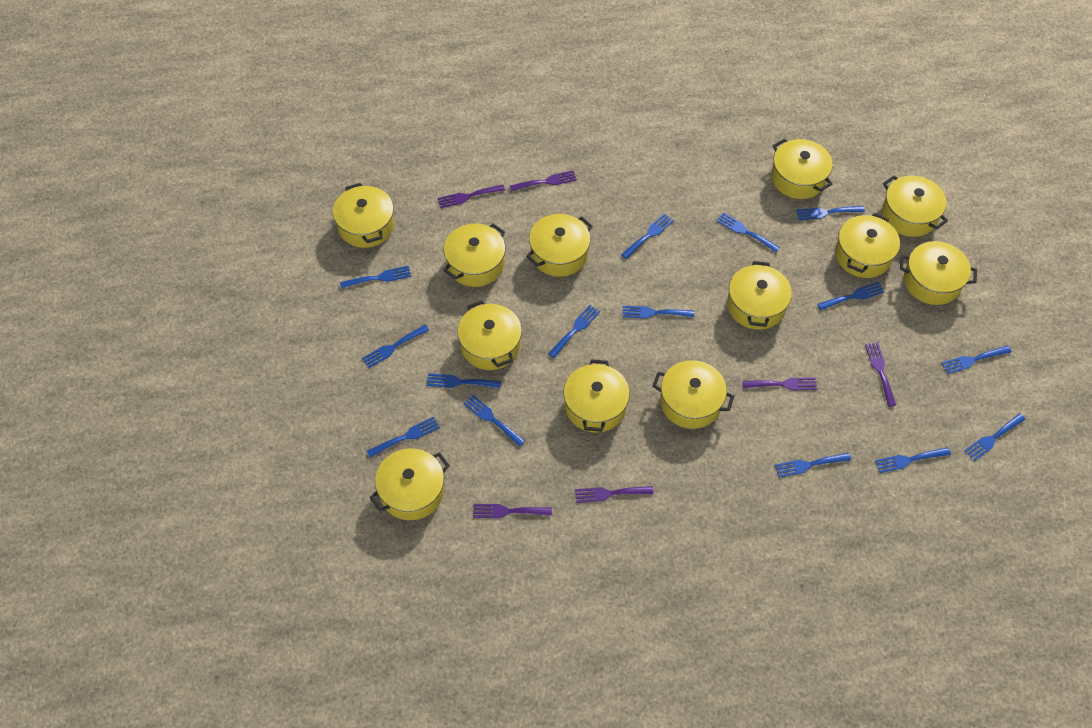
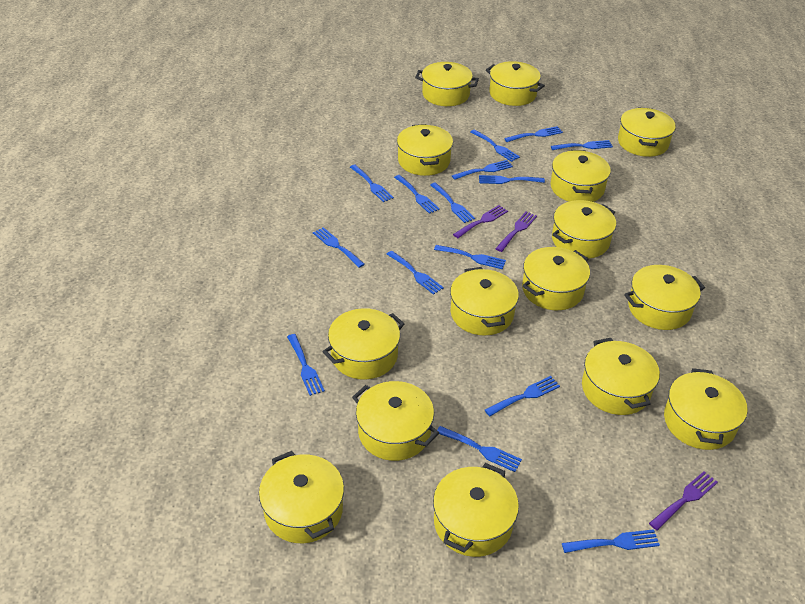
purple fork: [438,185,505,208] [473,504,552,518] [510,171,577,192] [575,486,653,503] [743,377,817,391] [865,342,896,407] = 6 -> [453,205,508,238] [495,211,537,252] [649,471,718,531] = 3
yellow pot: [333,183,394,248] [369,448,450,520] [443,224,505,287] [457,300,522,370] [526,214,593,277] [564,359,630,433] [652,360,735,429] [727,261,792,330] [771,139,833,199] [835,213,900,278] [882,176,948,237] [900,241,977,305] = 12 -> [259,451,344,543] [323,308,404,380] [352,381,439,461] [397,124,453,176] [415,62,479,106] [433,463,519,557] [450,267,519,336] [486,61,545,106] [522,247,590,310] [551,150,611,202] [552,200,616,259] [582,338,660,415] [618,107,676,157] [624,265,705,330] [664,368,748,450] = 15

